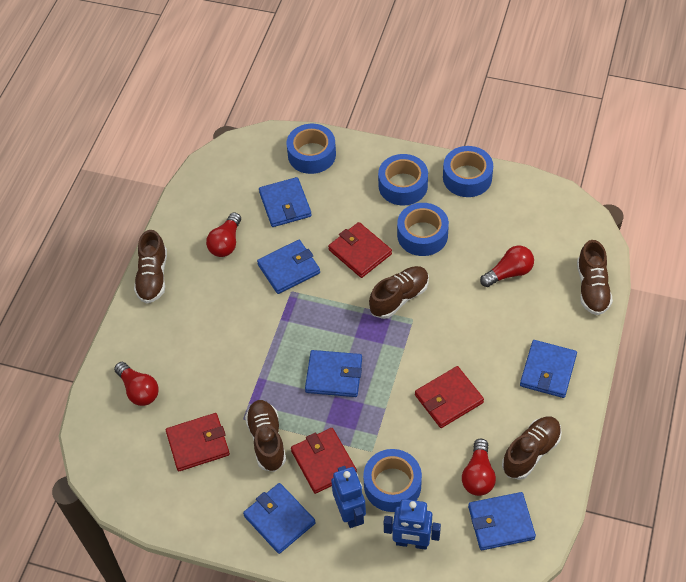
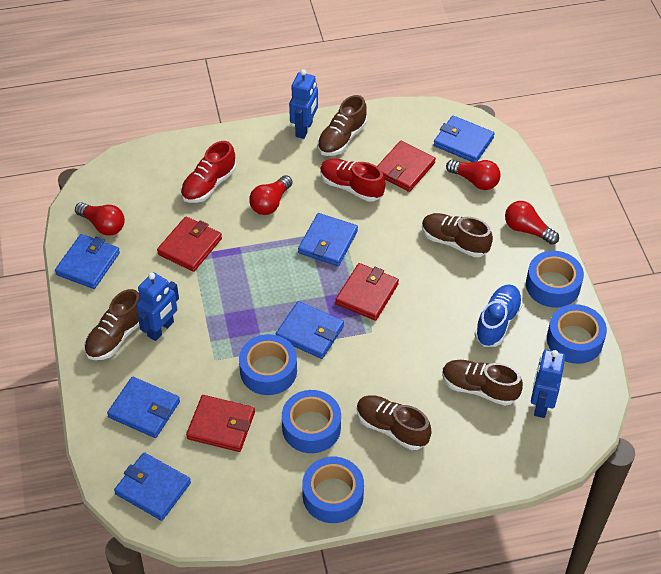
blue robot: [331,466,366,528] [384,499,441,550] = 2 -> [136,272,179,341] [289,69,318,139] [531,350,565,418] = 3
blue shoe: none = 0 -> [474,284,523,347] = 1
red shoe: none = 0 -> [181,141,236,203] [320,159,385,202] = 2

